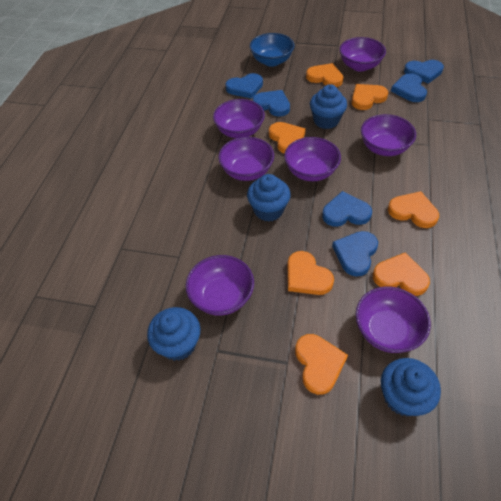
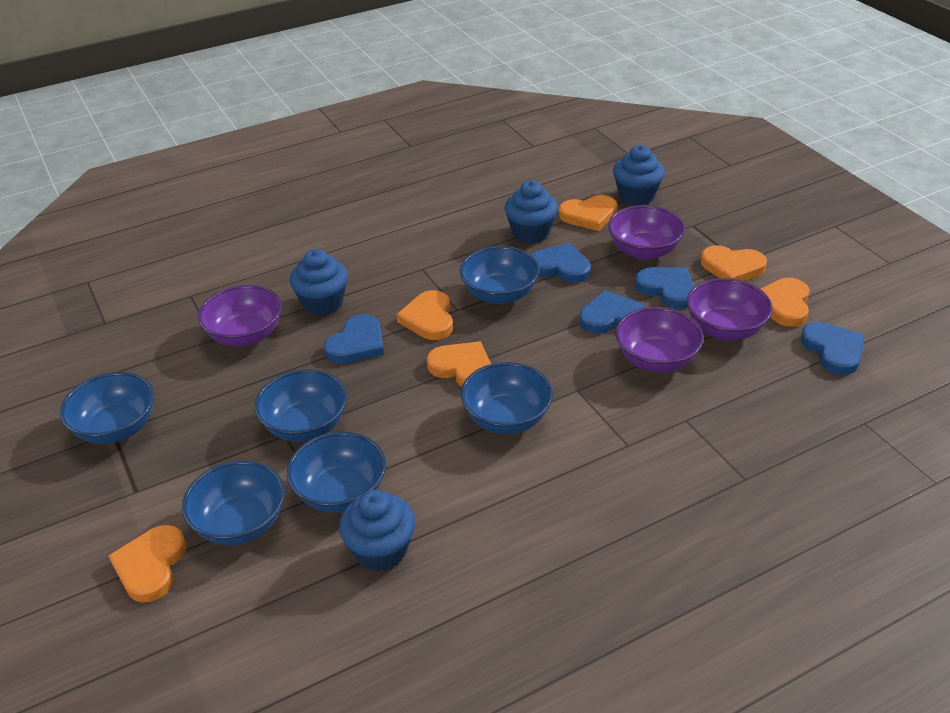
blue bowl: [250,33,295,67] = 1 -> [60,372,154,444] [182,461,285,545] [255,369,347,442] [287,432,386,513] [460,246,540,304] [461,362,553,434] = 6
blue heart: [225,73,263,99] [253,90,290,117] [322,191,372,227] [332,231,378,277] [391,73,427,102] [404,60,444,84] = 6 -> [324,314,384,364] [531,243,591,283] [580,290,645,334] [635,267,695,309] [801,322,865,375] = 5
orange heart: [269,122,306,154] [287,251,334,295] [295,334,348,395] [306,63,343,87] [352,84,388,110] [373,252,430,296] [388,191,439,228] = 7 -> [108,525,186,602] [396,290,453,340] [427,341,491,387] [559,195,617,231] [701,245,767,281] [761,278,810,327] = 6
purple bowl: [186,255,254,315] [213,99,265,138] [218,137,274,181] [284,137,341,181] [339,37,386,71] [356,287,431,353] [361,114,416,156] = 7 -> [198,285,282,347] [608,205,685,260] [616,307,704,372] [687,278,773,340] = 4

